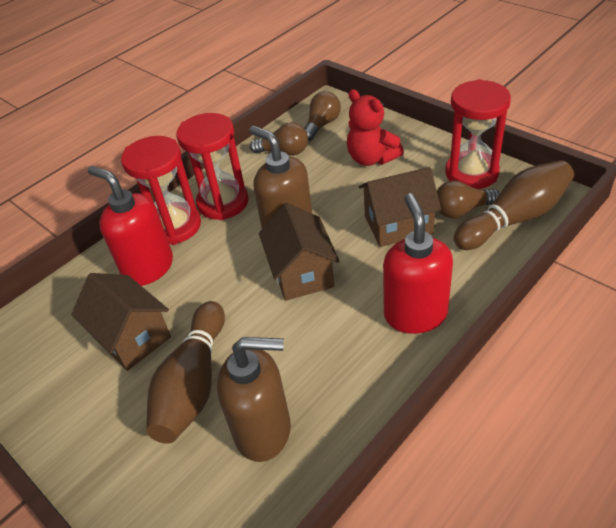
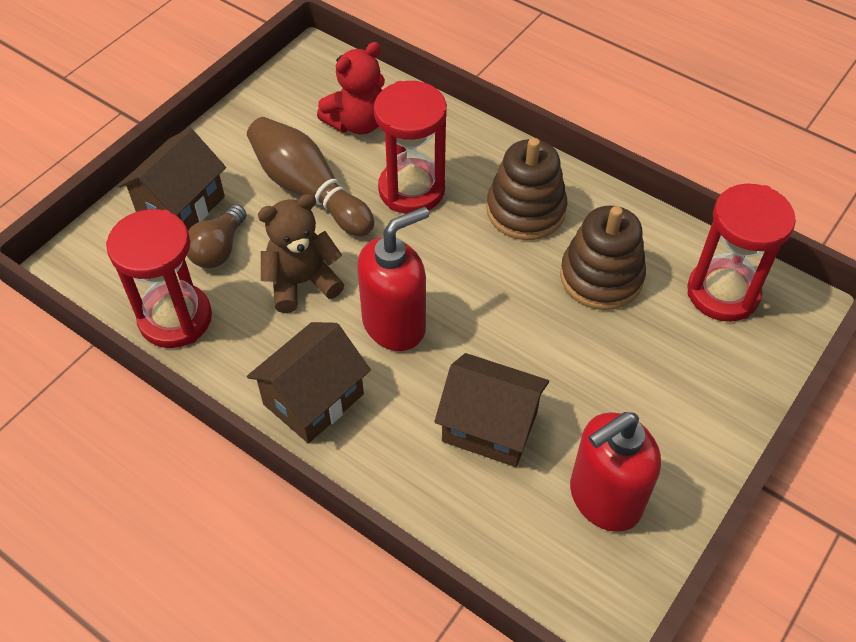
brown bowling pin: [146,301,225,444] [454,160,574,250] = 2 -> [247,117,374,237] = 1
brown light bulb: [250,122,308,156] [304,91,341,141] [437,180,500,218] = 3 -> [187,204,246,268] = 1
brown soap dispenser: [217,337,291,462] [249,126,312,229] = 2 -> none = 0
brown stacking toy: none = 0 -> [486,138,567,240] [560,205,646,310] = 2
brown teddy bear: none = 0 -> [258,194,344,313] = 1

